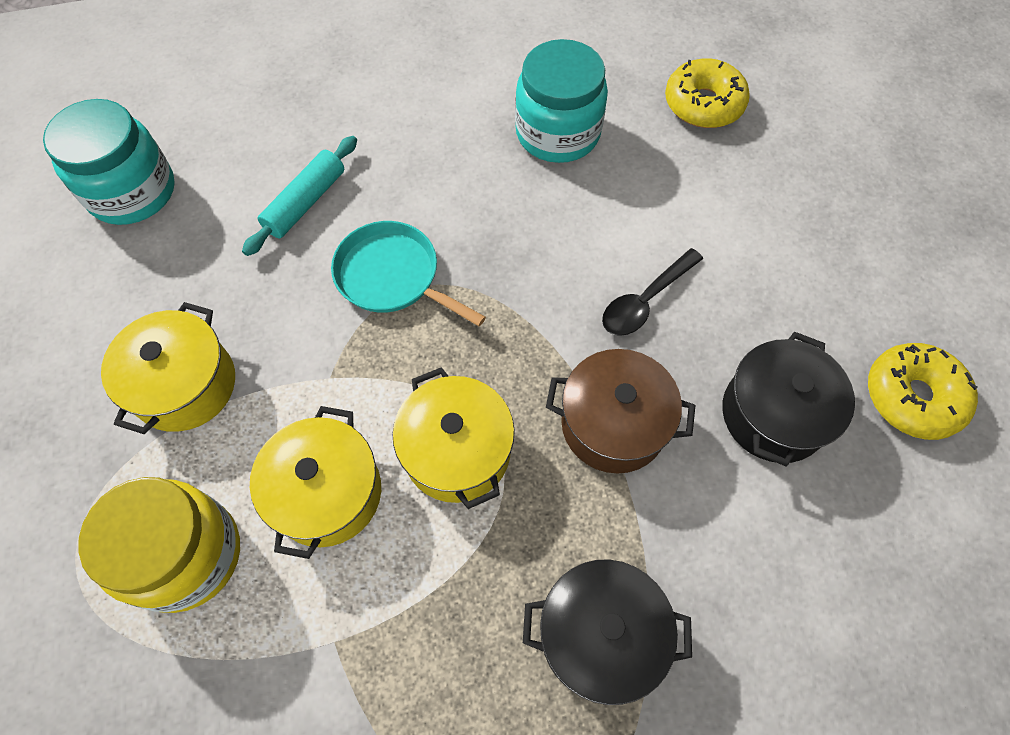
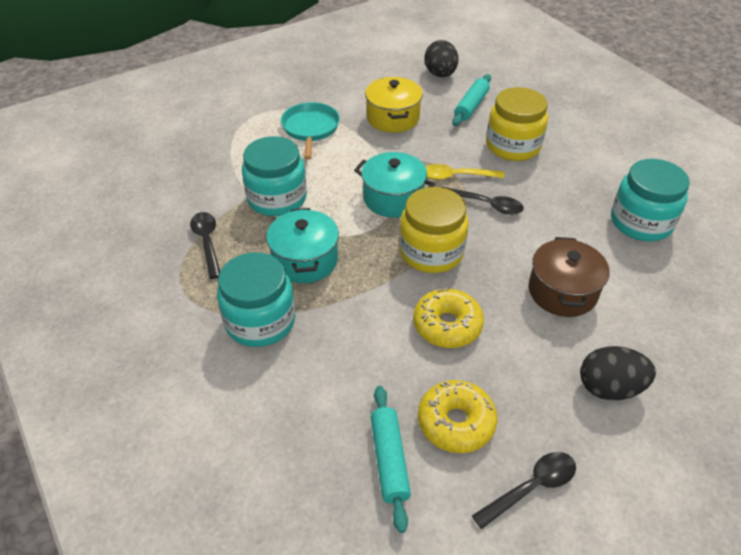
black egg: none = 0 -> [424,40,458,77] [580,346,656,400] = 2
black pot: [523,560,692,705] [722,332,855,467] = 2 -> none = 0
black spoon: [602,248,703,336] = 1 -> [190,212,220,279] [442,187,524,215] [472,452,576,529] = 3
turquoise jar: [43,99,175,225] [515,39,608,163] = 2 -> [217,252,295,347] [242,136,307,216] [611,159,690,241] = 3
turquoise pot: none = 0 -> [266,208,339,283] [354,152,435,218] = 2
turquoise rolling pin: [242,136,357,256] = 1 -> [371,386,411,533] [452,74,491,126] = 2
yellow jar: [78,477,240,613] = 1 -> [399,187,468,273] [486,87,548,161] = 2
yellow pot: [101,302,235,434] [250,406,381,559] [392,367,515,509] = 3 -> [365,77,423,133] = 1
yellow spoon: none = 0 -> [426,164,505,180] = 1

